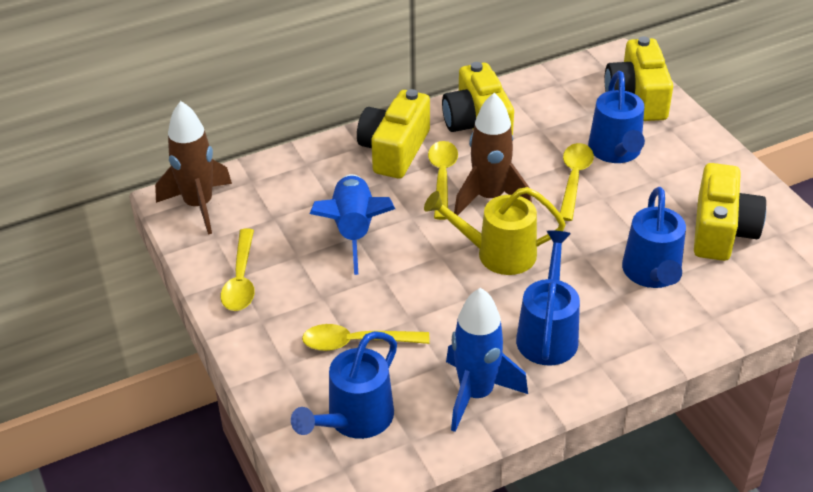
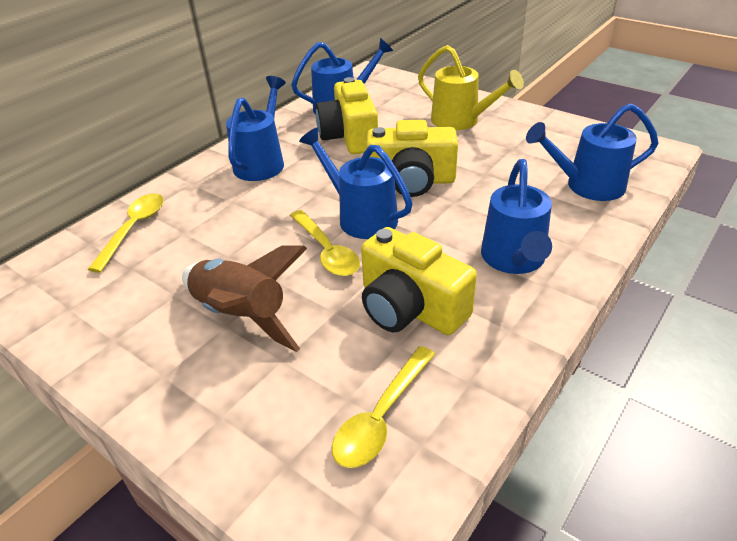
blue rocket: [310,174,395,275] [446,288,528,432] = 2 -> none = 0
blue watering can: [291,331,397,439] [516,230,580,366] [588,71,645,163] [622,187,686,288] = 4 -> [226,76,286,181] [291,38,393,115] [299,128,413,239] [481,159,552,274] [526,103,658,201] = 5
brown rocket: [155,101,232,235] [454,93,532,216] = 2 -> [182,246,307,352] = 1
yellow camera: [357,89,430,179] [442,62,514,135] [605,36,673,121] [694,163,766,261] = 4 -> [316,77,378,154] [361,227,477,335] [366,120,458,197] = 3
yellow spoon: [221,228,255,311] [302,324,430,351] [428,141,458,220] [560,143,594,221] = 4 -> [88,193,164,273] [290,210,360,276] [332,346,435,468] = 3

